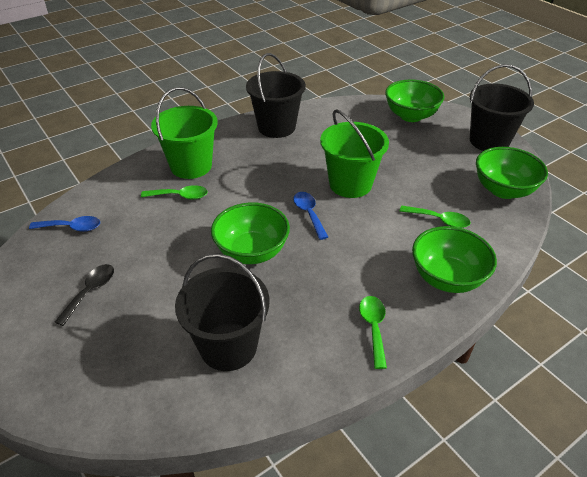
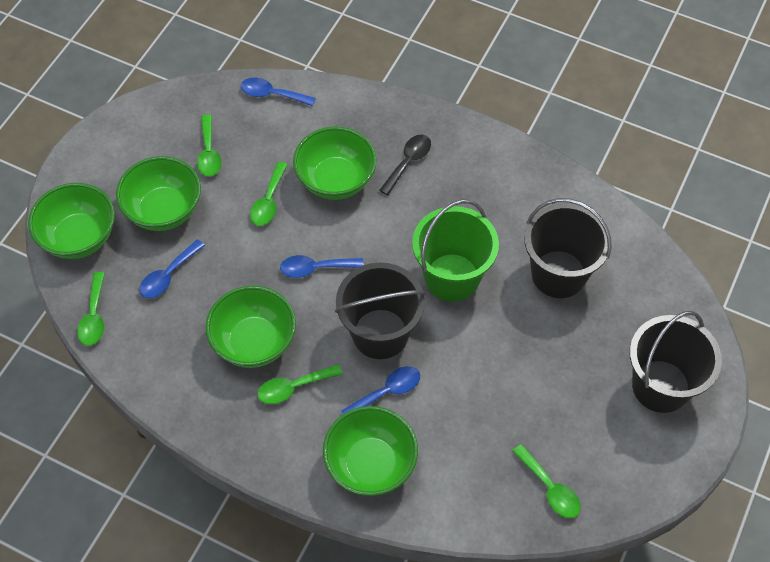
blue spoon: [29,216,100,232] [293,192,328,240] = 2 -> [139,239,205,298] [241,78,316,106] [280,255,364,278] [341,366,420,414] = 4
green bowl: [211,202,290,264] [385,79,444,122] [412,226,497,293] [476,147,548,199] = 4 -> [28,183,115,259] [116,156,201,231] [206,285,296,368] [293,126,377,200] [323,406,418,496] = 5
green bucket: [151,87,218,179] [320,109,389,198] = 2 -> [412,200,499,302] = 1
green spoon: [141,185,208,199] [359,296,387,369] [400,206,470,228] = 3 -> [77,272,105,346] [197,114,222,177] [250,162,288,226] [257,364,343,404] [512,444,581,518] = 5

